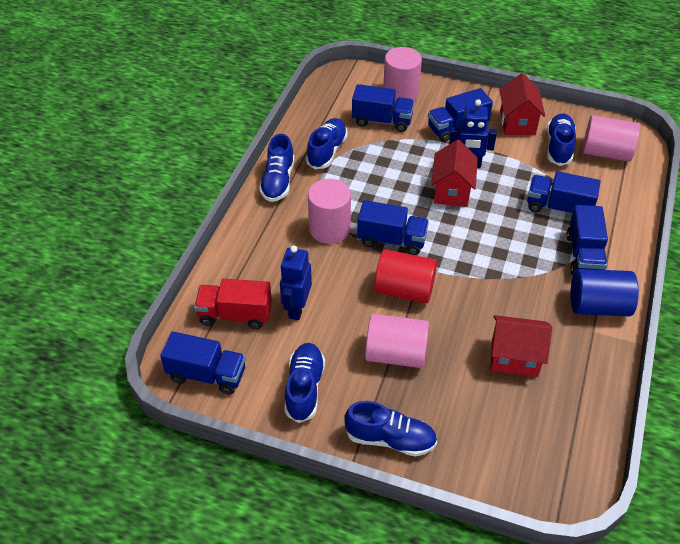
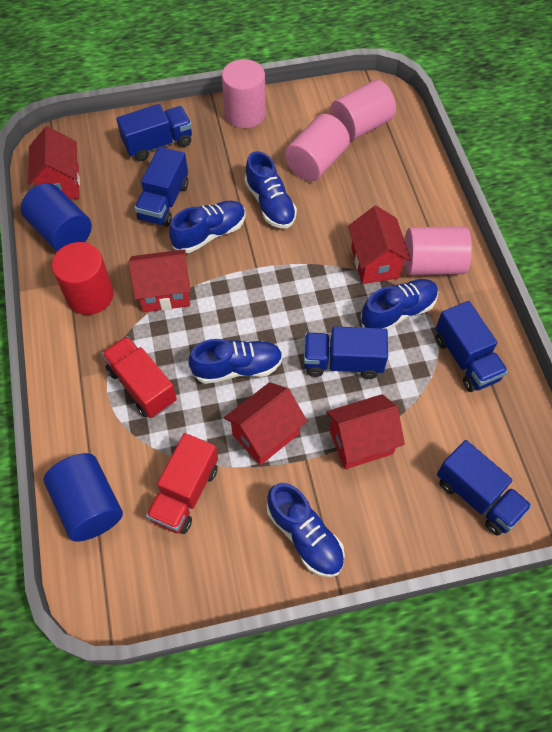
blue cylinder: [571,269,639,316] = 1 -> [20,183,92,251] [44,453,123,542] = 2
blue robot: [280,245,312,320] [449,99,497,168] = 2 -> none = 0
blue truck: [160,332,246,395] [352,84,414,132] [357,200,429,255] [428,88,493,142] [527,171,600,214] [566,205,608,275] = 6 -> [116,104,192,161] [135,147,188,227] [304,326,388,379] [436,301,508,392] [437,440,532,536] = 5
red house: [431,139,478,207] [491,315,552,377] [499,73,545,135] = 3 -> [28,126,80,199] [128,249,191,312] [224,382,307,465] [326,394,405,469] [348,206,411,284] = 5
red truck: [194,279,272,329] = 1 -> [102,336,177,418] [146,433,218,534] = 2

